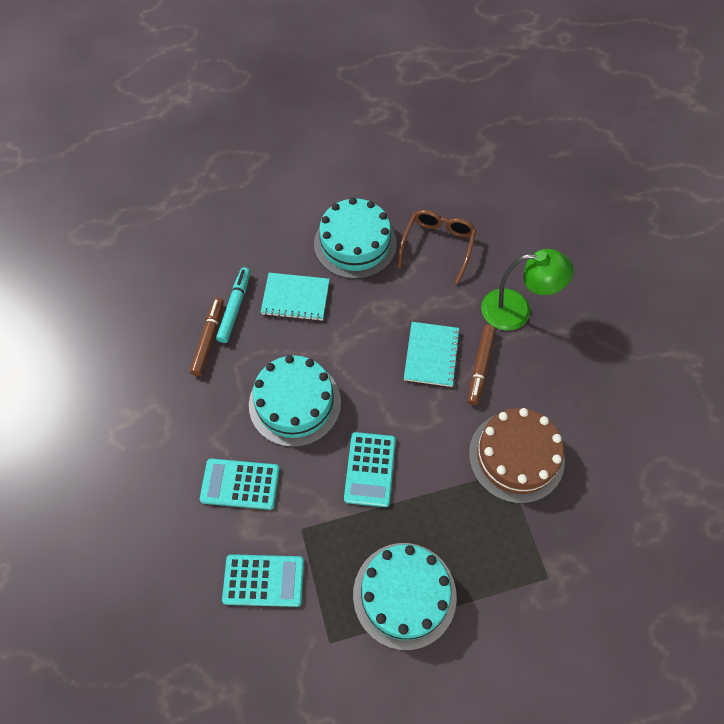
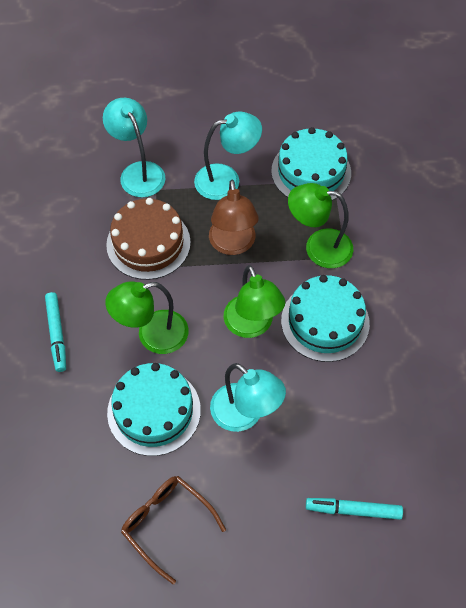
brown lamp: none = 0 -> [209,180,259,255] = 1
brown marker: [190,297,224,376] [468,325,496,405] = 2 -> none = 0
green lamp: [481,249,574,331] = 1 -> [105,281,189,354] [224,265,285,338] [288,183,353,268] = 3
turquoise calculator: [200,458,280,510] [222,554,304,607] [344,432,396,507] = 3 -> none = 0
turquoise lamp: none = 0 -> [103,98,165,197] [194,112,262,200] [210,363,286,432] = 3
turquoise marker: [216,267,251,343] = 1 -> [45,292,66,372] [306,498,403,520] = 2
turquoise notebook: [261,273,330,321] [404,322,460,387] = 2 -> none = 0

